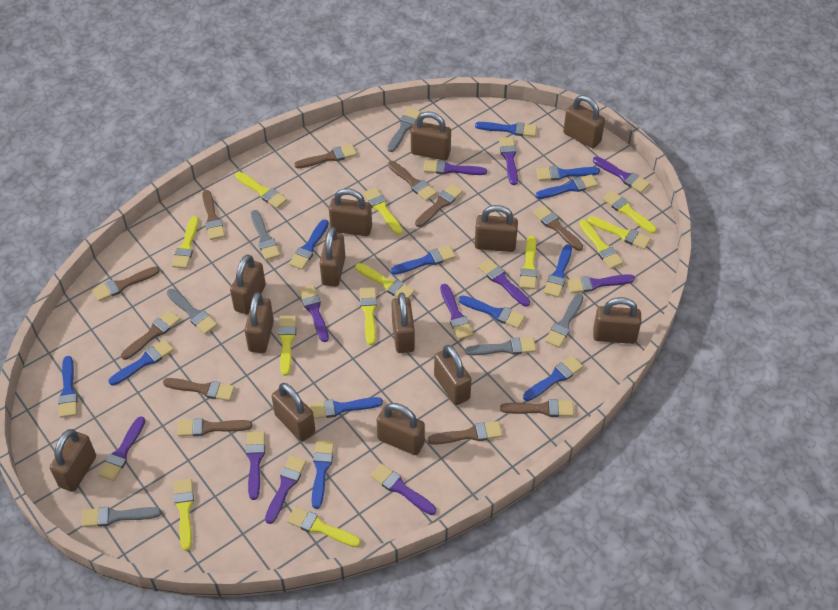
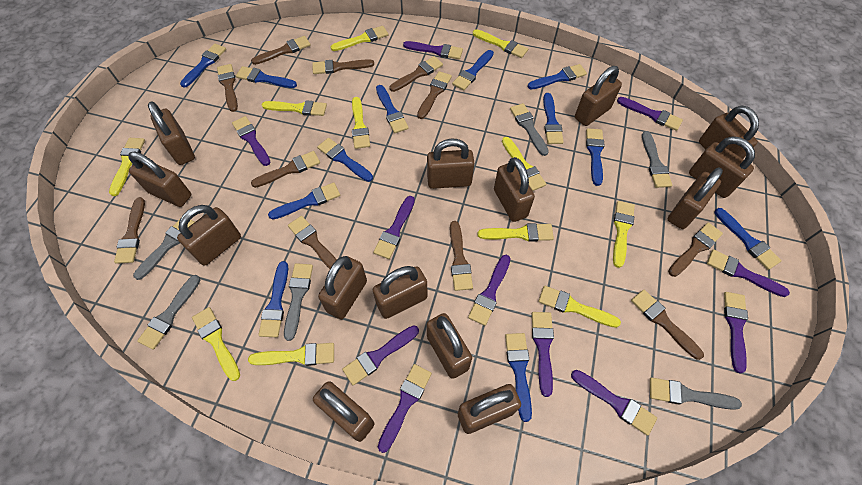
brown padlock: [50,429,96,492] [230,254,266,314] [244,292,274,353] [271,383,315,441] [320,227,345,287] [329,188,372,236] [377,403,425,455] [391,292,415,353] [411,112,451,160] [434,345,472,405] [475,205,518,252] [563,95,605,148] [593,297,641,344] = 13 -> [128,152,191,207] [148,101,195,165] [177,205,241,266] [313,381,374,442] [318,256,367,319] [373,266,428,319] [427,139,474,189] [427,313,472,379] [458,384,521,434] [494,157,535,222] [575,66,622,126] [668,167,723,229] [689,136,755,198] [699,106,759,159] = 14
yellow brush: [172,216,199,269] [174,479,194,551] [235,172,287,209] [278,316,296,376] [287,506,361,547] [355,263,415,298] [360,287,377,345] [363,187,403,235] [520,236,537,289] [579,220,623,269] [588,216,651,250] [602,190,657,233] = 12 -> [109,138,145,196] [192,307,240,381] [248,343,334,366] [262,100,327,116] [331,26,388,51] [352,97,370,149] [473,29,528,58] [477,223,554,242] [502,137,546,191] [538,286,621,328] [613,201,635,268] = 11

